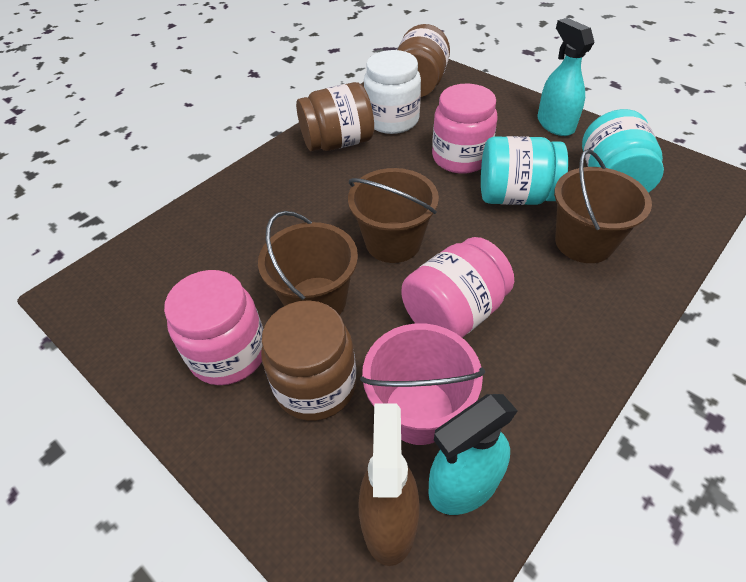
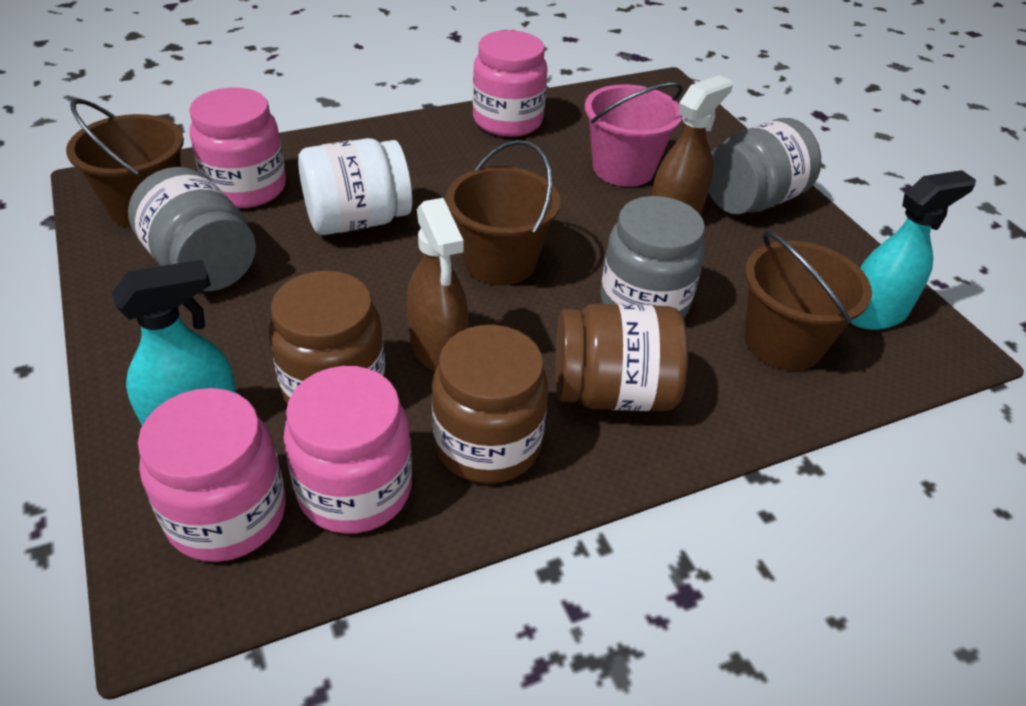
brown spray bottle: [359,403,420,566] = 1 -> [407,198,469,371] [651,75,733,216] = 2
grey jar: none = 0 -> [128,167,256,291] [600,196,705,318] [709,118,821,215] = 3
pink jar: [164,270,264,385] [402,237,514,338] [432,84,498,174] = 3 -> [138,388,286,562] [189,88,286,208] [283,366,412,534] [473,30,548,137] = 4
turquoise jar: [481,136,568,205] [582,109,664,193] = 2 -> none = 0

